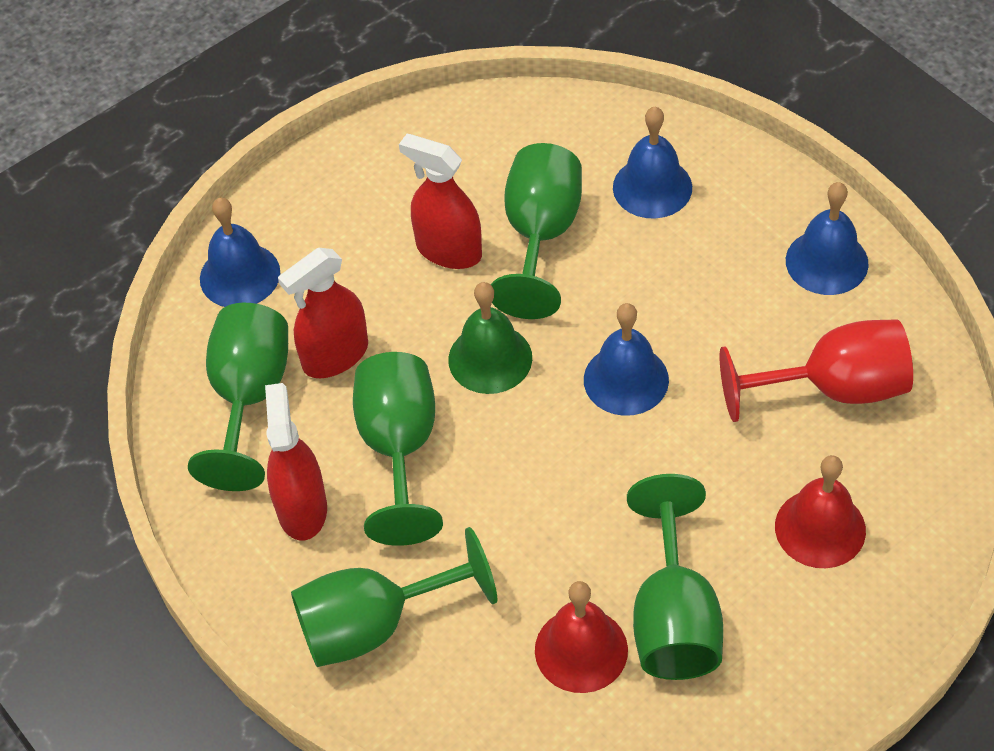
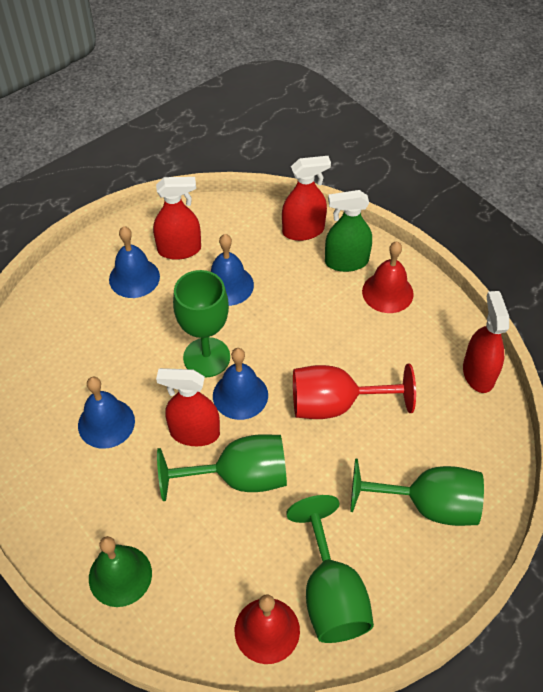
green goblet: [188,303,288,491] [291,527,497,667] [353,352,443,546] [491,143,582,319] [627,474,723,680] = 5 -> [157,434,287,501] [173,270,230,378] [286,495,374,643] [350,458,484,526] = 4
green spray bottle: none = 0 -> [325,190,372,272] = 1
red spray bottle: [265,383,327,540] [278,248,368,378] [399,134,482,269] = 3 -> [153,177,201,260] [156,368,220,446] [282,156,331,241] [463,291,509,393] = 4

